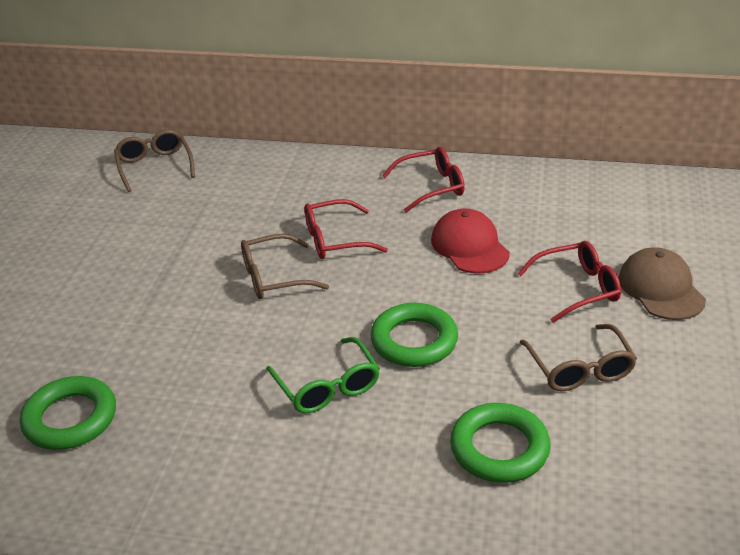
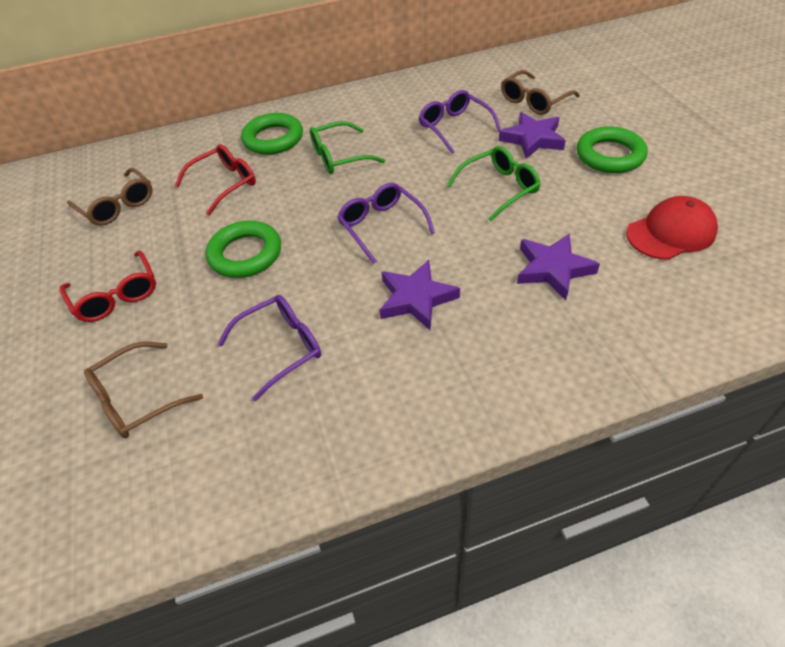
brown cap: [618,247,706,320] = 1 -> none = 0
green glasses: [266,337,380,413] = 1 -> [310,121,385,174] [447,146,541,222] = 2
purple glasses: none = 0 -> [218,295,321,401] [337,183,435,264] [419,90,501,154] = 3
purple star: none = 0 -> [380,260,460,330] [499,112,566,159] [517,233,600,300] = 3
red glasses: [304,199,388,259] [382,147,465,213] [517,241,621,323] = 3 -> [60,251,156,322] [175,144,256,216] = 2

